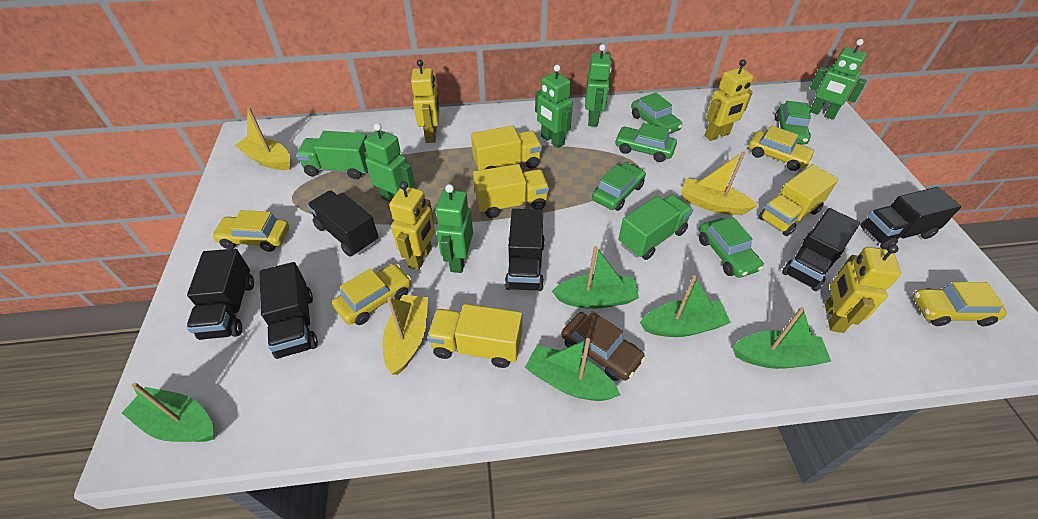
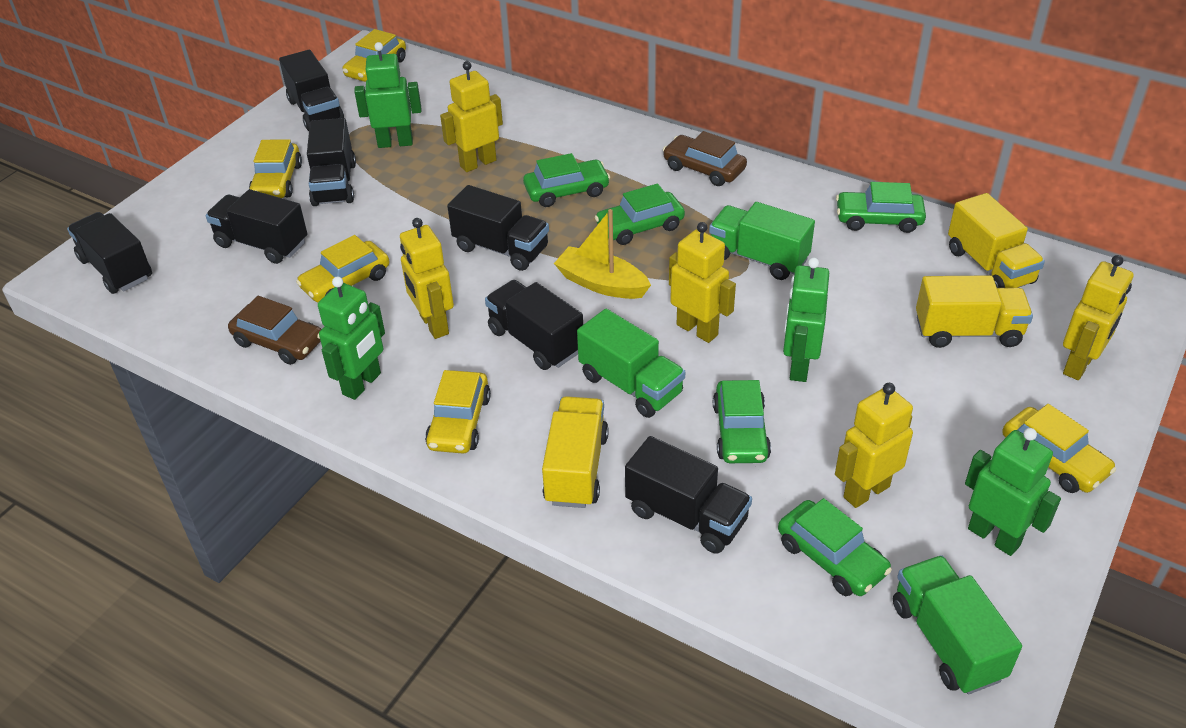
black truck: [186,249,254,340] [259,262,318,359] [307,190,379,257] [505,209,545,291] [782,208,860,291] [860,187,961,249] = 6 -> [67,212,152,294] [206,189,307,264] [279,50,344,131] [307,118,356,206] [447,185,549,271] [485,280,583,370] [625,436,752,554] = 7
brown car: [561,311,646,381] = 1 -> [228,296,321,365] [663,131,747,186] = 2
green boat: [122,382,215,442] [525,338,620,401] [552,246,639,309] [640,275,731,337] [732,307,831,369] = 5 -> none = 0
green robot: [364,123,415,202] [436,184,473,273] [535,65,573,148] [585,44,612,127] [810,39,867,120] = 5 -> [318,276,385,400] [354,42,421,148] [783,257,829,382] [965,428,1061,556] = 4
green truck: [296,131,368,179] [618,195,693,260] = 2 -> [577,309,685,418] [709,202,815,280] [893,555,1022,694] = 3
yellow boat: [235,107,290,170] [382,295,428,375] [681,151,758,215] = 3 -> [554,209,651,299] = 1
yellow car: [211,210,289,252] [332,264,411,325] [748,125,816,171] [913,282,1007,326] = 4 -> [249,139,302,198] [296,235,390,302] [342,29,406,82] [425,370,491,453] [1002,404,1116,493] = 5
yellow robot: [389,181,435,270] [411,59,440,143] [705,59,753,141] [825,244,901,333] = 4 -> [400,218,454,339] [440,61,503,172] [669,222,736,343] [835,383,913,508] [1063,255,1134,380] = 5
yellow truck: [427,304,522,368] [471,126,542,170] [473,164,549,218] [759,164,839,236] = 4 -> [542,396,609,508] [916,275,1033,348] [948,193,1045,288] = 3

